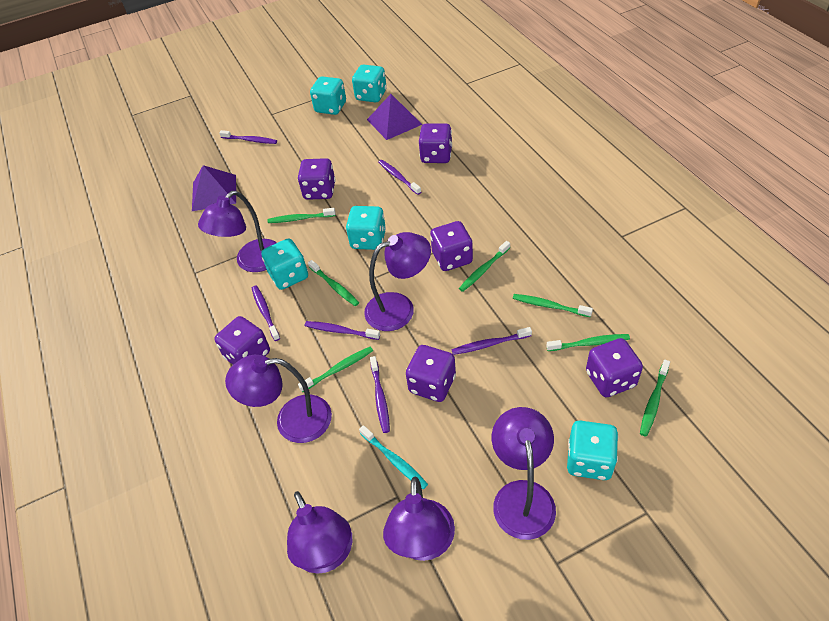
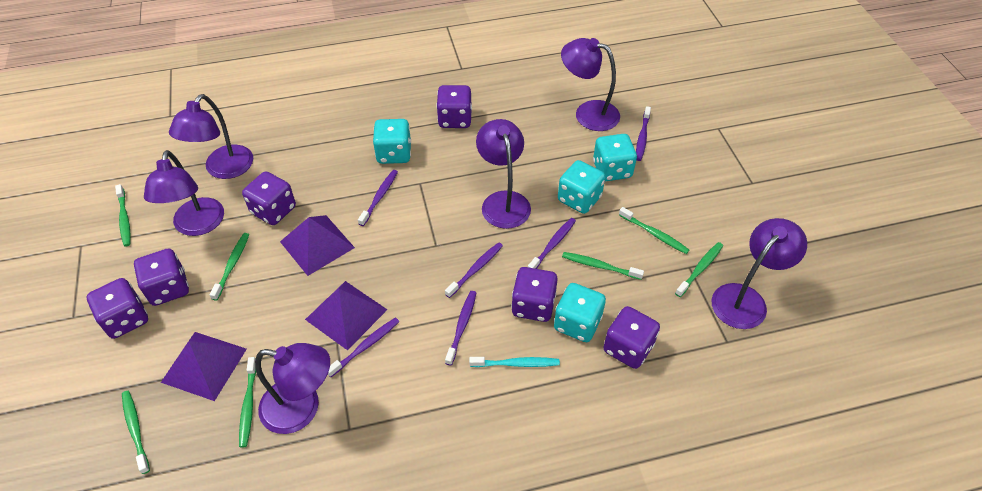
purple pyramid: [192,165,236,211] [367,94,422,140] = 2 -> [161,332,247,401] [280,215,355,276] [305,281,387,350] = 3
turquoise dice: [261,239,308,290] [310,76,346,115] [346,206,386,250] [352,64,387,102] [567,421,618,480] = 5 -> [373,119,411,164] [554,283,606,342] [558,160,605,214] [593,134,637,181] = 4

